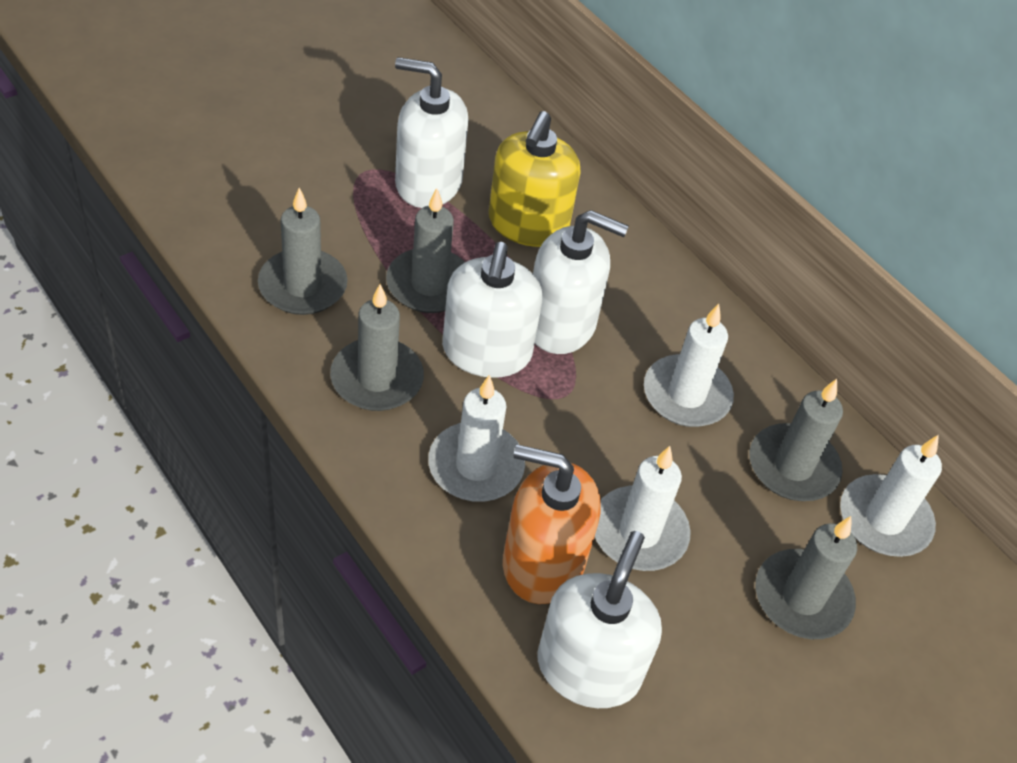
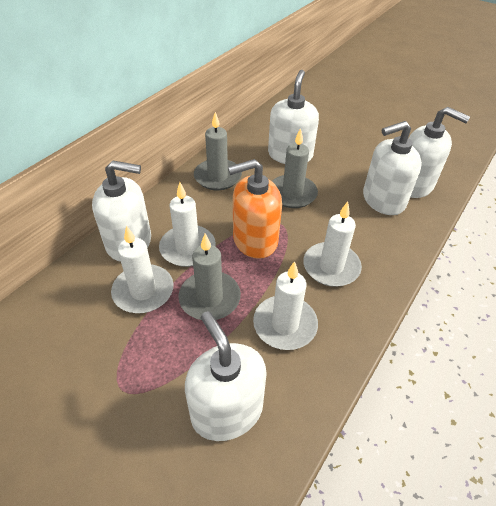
grey candle: [258,188,348,315] [330,284,424,411] [386,188,465,313] [750,379,843,501] [755,516,857,639] = 5 -> [178,234,241,320] [194,112,242,190] [272,128,318,208] = 3
white soap dispenser: [395,57,468,208] [442,242,542,378] [533,210,629,354] [537,531,662,708] = 4 -> [92,160,151,262] [185,311,267,441] [268,70,319,164] [363,121,422,215] [409,107,470,198] = 5
yellow soap dispenser: [489,111,580,247] = 1 -> none = 0

